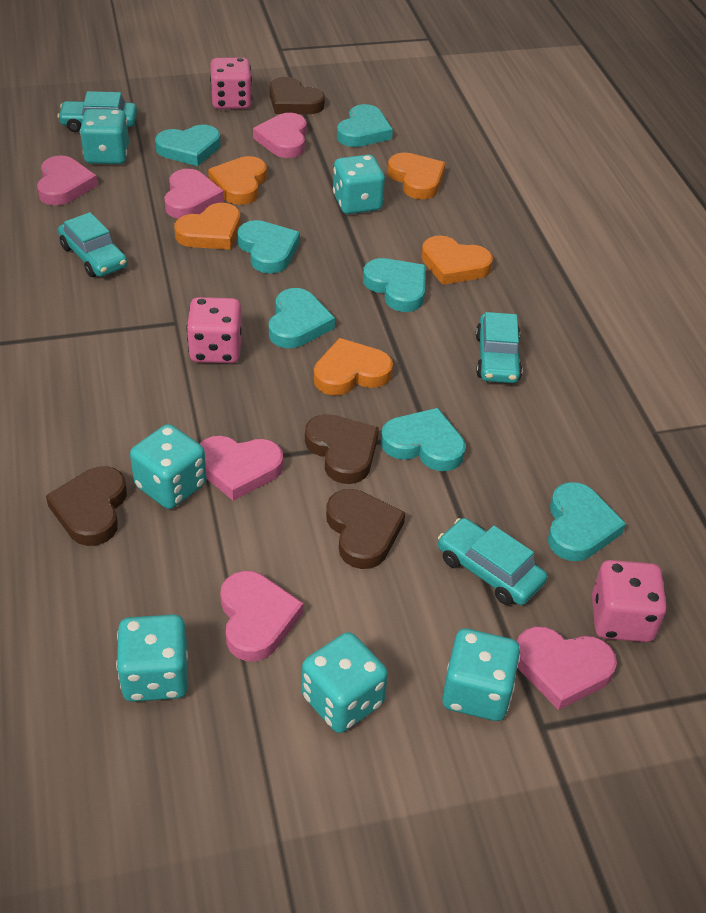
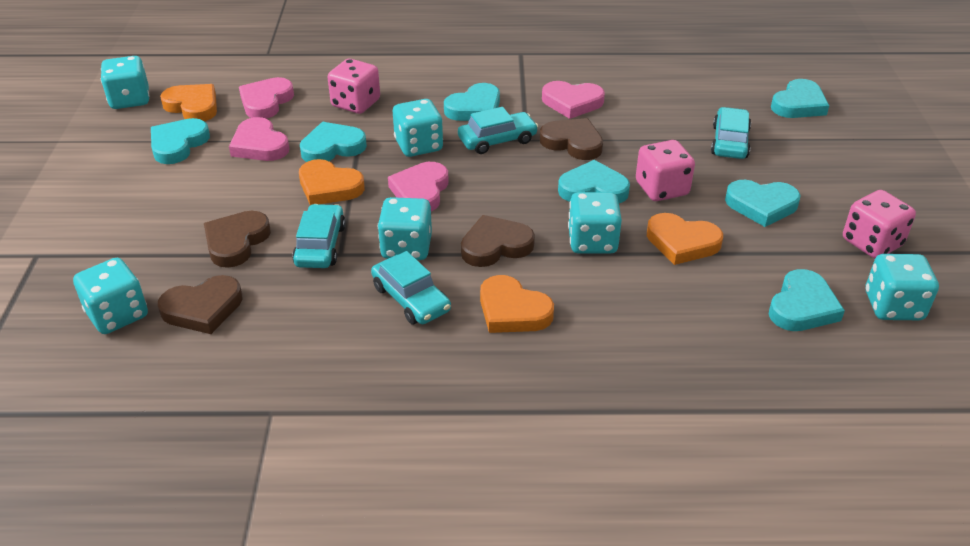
orange heart: [174,203,241,250] [208,156,267,205] [314,338,393,395] [387,152,445,200] [421,235,493,285] = 5 -> [160,84,217,121] [299,159,365,205] [480,275,554,333] [647,213,723,265] = 4
pink heart: [37,155,98,206] [164,169,224,219] [199,436,283,501] [220,571,304,661] [253,113,307,158] [517,627,617,710] = 6 -> [229,117,289,161] [239,77,294,119] [388,162,449,212] [542,81,605,119] = 4

